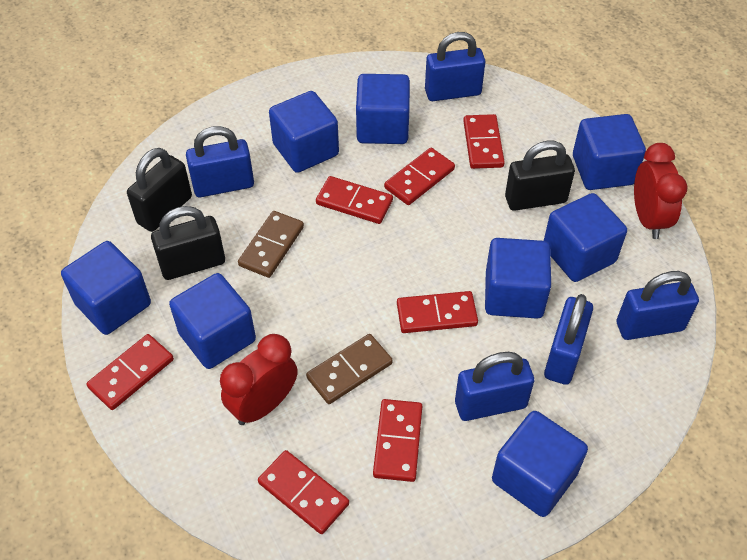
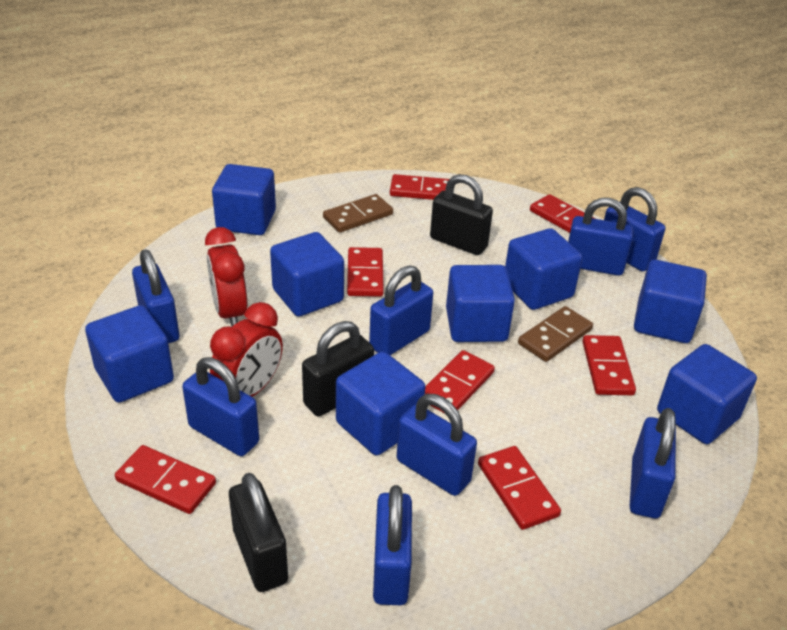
blue padlock: [186,126,254,197] [425,32,485,101] [455,352,534,421] [544,294,593,385] [617,271,699,340] = 5 -> [132,249,179,343] [182,357,259,456] [369,265,433,355] [373,485,412,605] [397,394,477,496] [568,198,633,276] [604,187,665,271] [630,408,676,518] = 8

